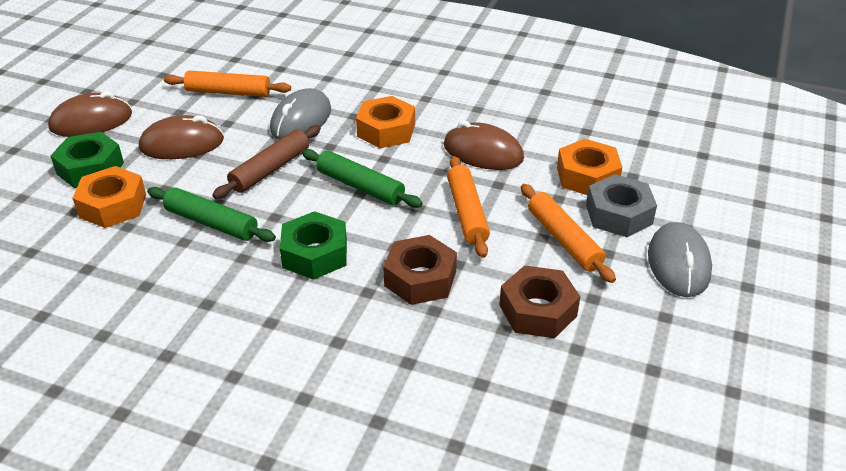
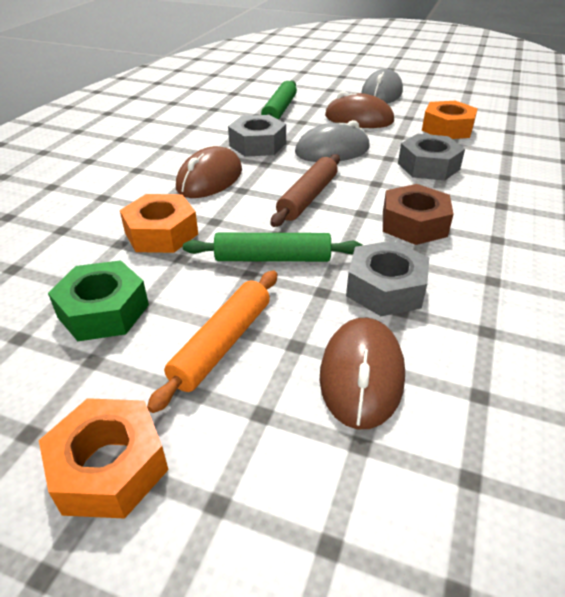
brown nut: [383,235,457,305] [499,265,580,338] = 2 -> [383,184,453,245] = 1
green nut: [50,132,124,188] [280,211,347,280] = 2 -> [48,260,149,341] = 1
grey nut: [586,174,657,237] = 1 -> [228,115,286,157] [346,240,429,316] [398,134,465,181] = 3
orange rolling pin: [164,71,291,97] [447,156,490,258] [521,184,616,283] = 3 -> [147,271,277,413] = 1

